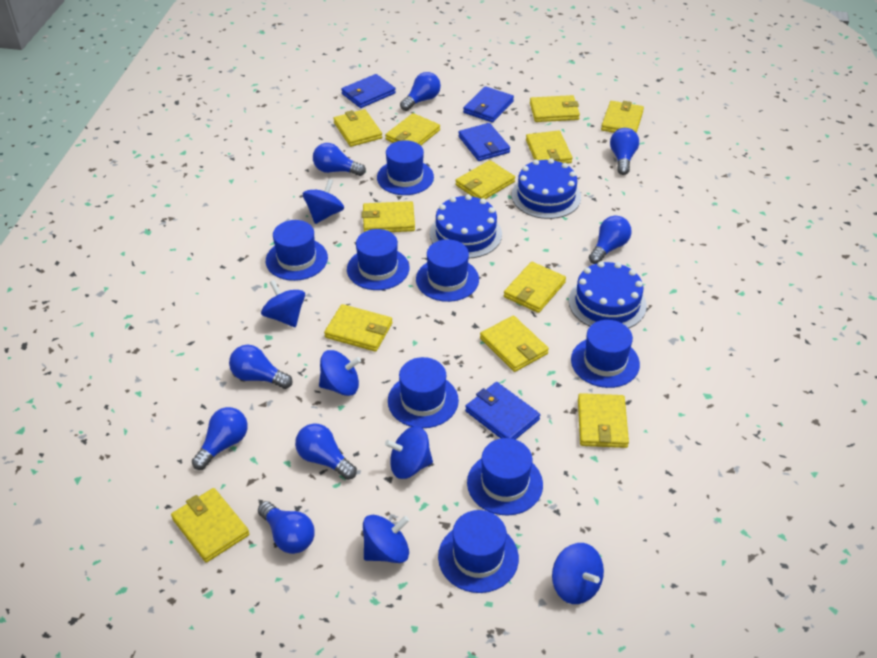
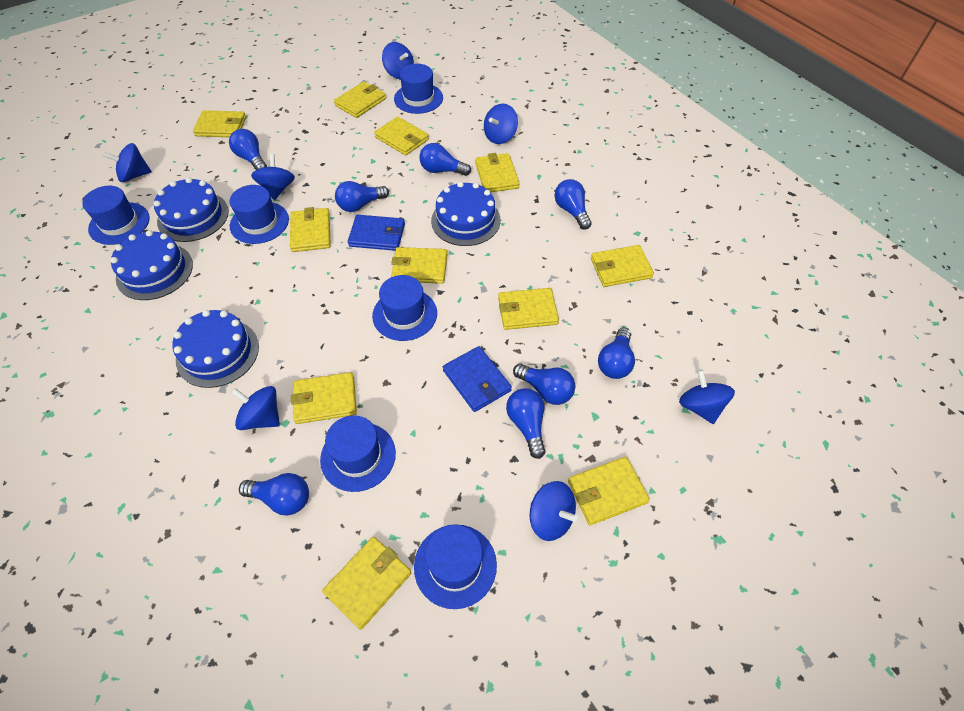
blue cake: [430,194,502,258] [512,158,581,219] [569,261,647,328] = 3 -> [110,230,193,300] [154,177,229,242] [172,310,259,388] [431,182,500,246] = 4
blue hat: [266,220,328,281] [347,229,409,290] [377,140,434,195] [388,357,459,428] [416,239,479,302] [438,510,519,593] [467,438,543,516] [571,320,640,388] = 8 -> [82,186,150,245] [230,185,289,244] [320,416,396,492] [372,275,437,341] [394,64,443,114] [414,524,497,609] = 6
blue spinning top: [261,280,305,327] [303,179,344,224] [319,350,361,396] [363,515,409,563] [385,426,433,479] [552,543,604,604] = 6 -> [103,143,152,182] [231,386,280,430] [251,154,295,200] [382,42,414,79] [484,104,518,144] [530,481,578,541] [679,370,735,424] = 7
blue wallet: [341,74,396,108] [458,123,510,161] [463,86,514,123] [465,382,540,440] = 4 -> [348,215,405,251] [443,346,512,412] = 2
yellow wallet: [171,488,249,563] [324,304,392,352] [333,109,382,147] [362,201,415,232] [385,113,440,145] [455,160,515,199] [480,315,549,372] [504,262,566,313] [526,131,572,164] [530,95,580,122] [578,393,629,448] [601,101,644,133] = 12 -> [193,110,246,137] [290,207,331,252] [291,372,357,424] [322,537,411,630] [334,82,386,118] [374,117,429,156] [391,247,448,284] [475,153,520,192] [498,288,559,330] [568,457,650,525] [591,245,654,287] = 11

